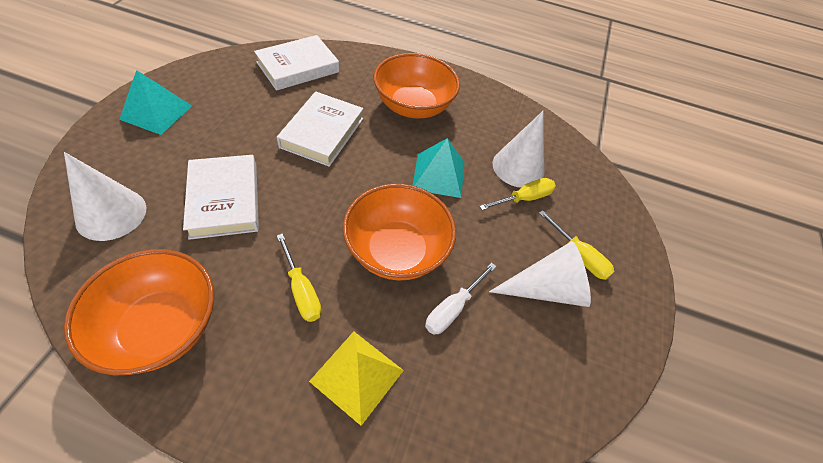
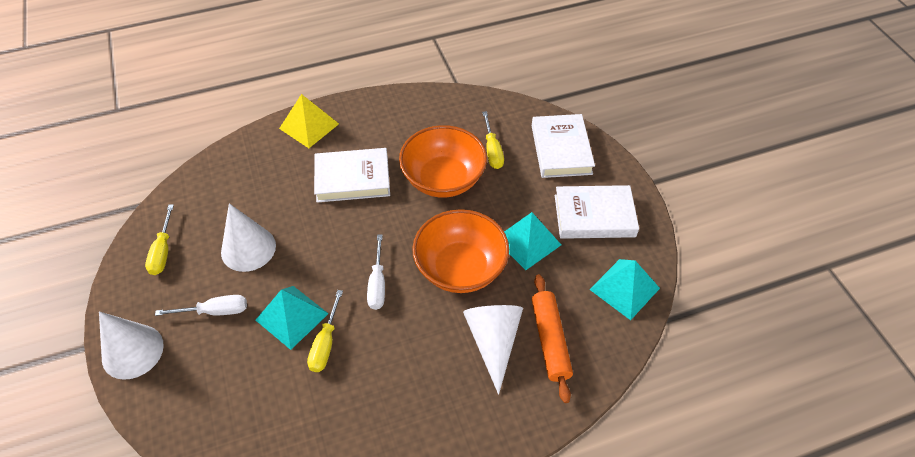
orange bowl: [64,249,214,375] [343,184,456,281] [374,53,460,118] = 3 -> [399,125,487,198] [412,209,509,293] = 2
orange rolling pin: none = 0 -> [532,274,573,403] = 1
turquoise pyramid: [119,70,192,135] [413,138,465,198] = 2 -> [256,286,329,350] [504,212,561,270] [589,259,660,320] = 3
white screwdriver: [425,263,497,335] = 1 -> [155,295,247,316] [367,235,385,310] = 2

